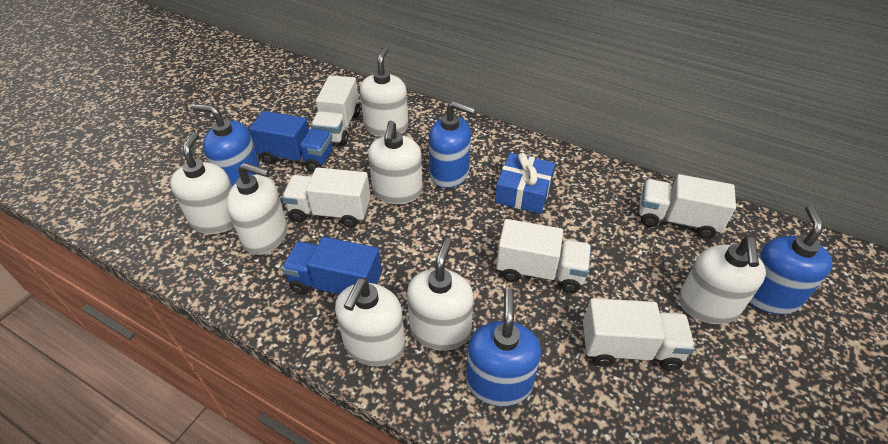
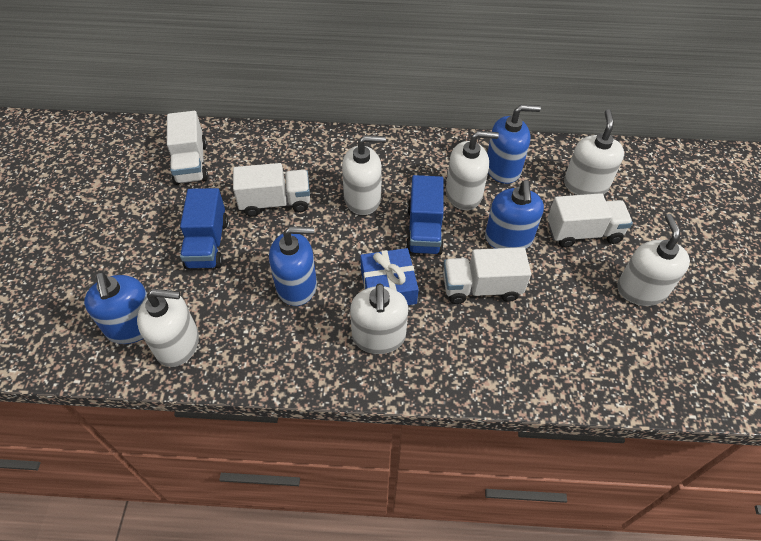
white soap dispenser: [170,132,234,234] [226,163,288,255] [335,278,405,366] [360,47,408,137] [368,121,423,204] [407,238,474,351] [679,237,766,324] = 7 -> [137,289,199,367] [342,135,386,215] [350,283,408,354] [446,131,499,210] [564,109,624,195] [617,214,690,306] = 6
white truck: [282,167,371,228] [311,75,360,145] [496,219,591,293] [583,298,695,371] [639,174,736,239] = 5 -> [167,111,208,185] [233,163,310,217] [443,247,531,304] [548,193,633,248] = 4

